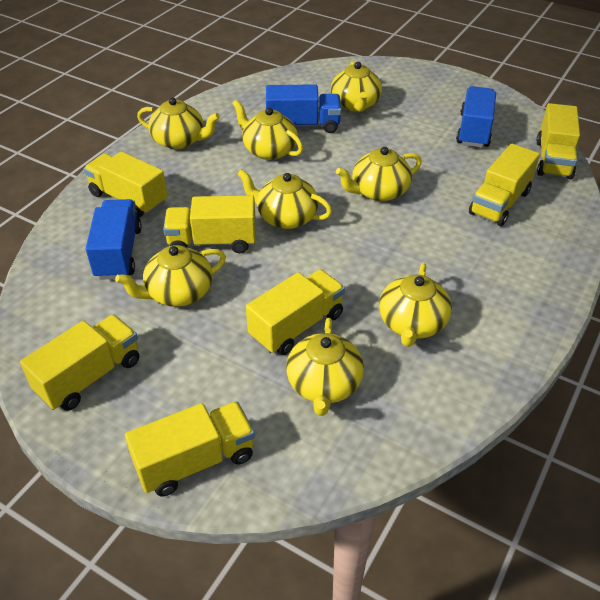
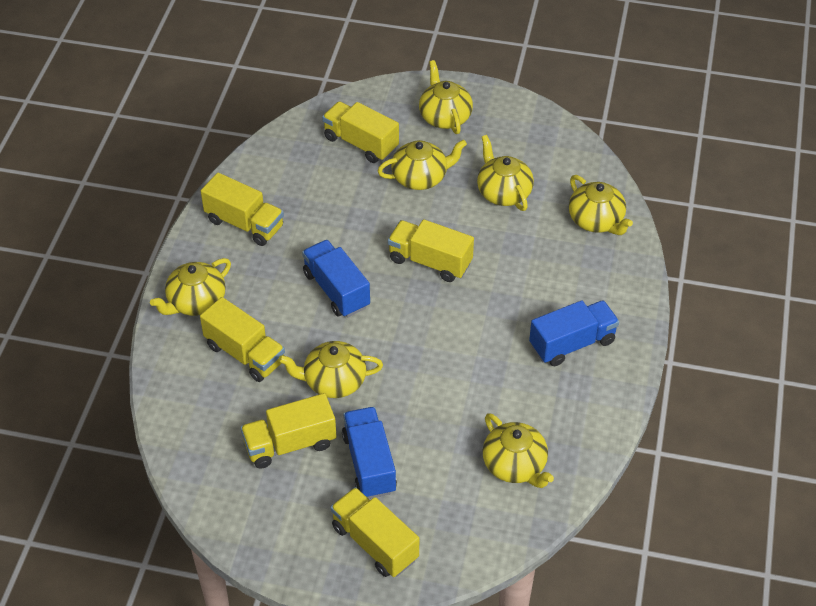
yellow teapot: [115,245,226,307] [137,98,220,149] [232,100,303,160] [237,169,332,229] [286,318,364,416] [331,61,382,112] [336,147,422,201] [379,263,452,347] = 8 -> [150,258,231,316] [278,341,383,398] [378,139,467,190] [419,60,473,134] [477,135,534,211] [482,413,554,488] [569,175,633,235] = 7
yellow truck: [20,315,140,411] [84,151,168,217] [125,401,255,497] [163,195,256,253] [246,269,345,355] [469,144,540,226] [536,103,580,179] = 7 -> [200,297,285,382] [201,173,284,246] [241,393,337,469] [322,101,399,163] [331,487,419,577] [388,219,474,282] = 6

